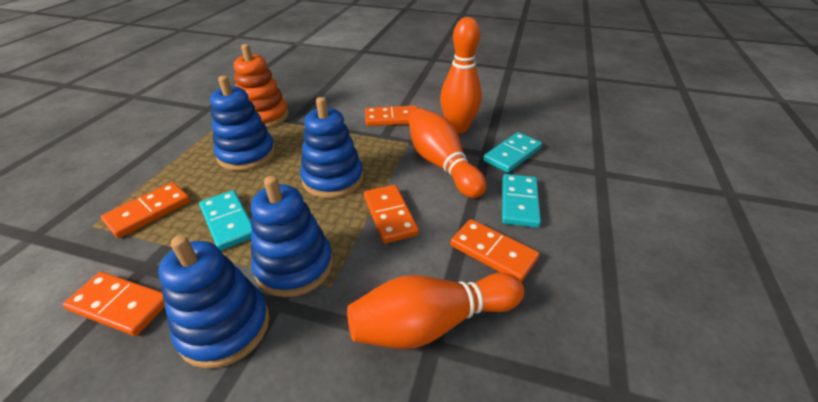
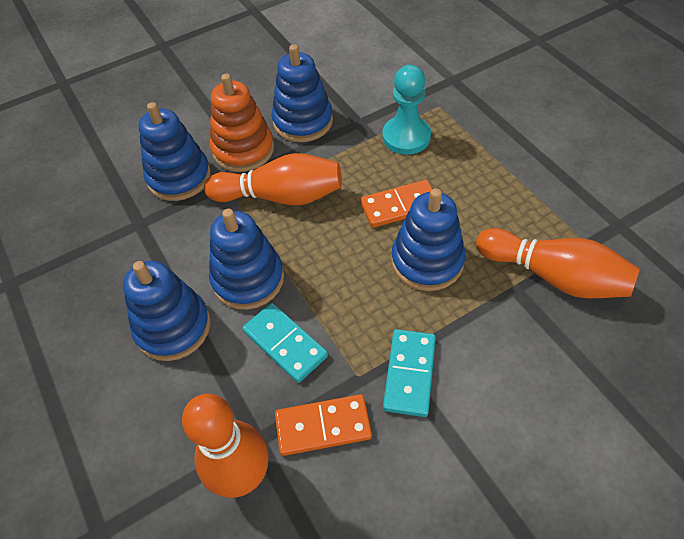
blue stacking toy: [158,235,270,369] [210,76,276,171] [251,176,333,297] [300,97,364,198] = 4 -> [123,261,211,361] [139,102,211,201] [209,209,284,310] [272,44,333,142] [391,188,465,291] = 5
orange domino: [63,272,165,336] [101,182,190,238] [364,185,419,244] [365,106,418,126] [450,219,539,282] = 5 -> [275,394,372,456] [360,180,432,228] = 2
turquoise domino: [199,190,252,250] [483,132,542,173] [502,174,541,228] = 3 -> [242,303,328,383] [383,329,436,417] = 2
turquoise pawn: none = 0 -> [382,65,431,155] = 1

